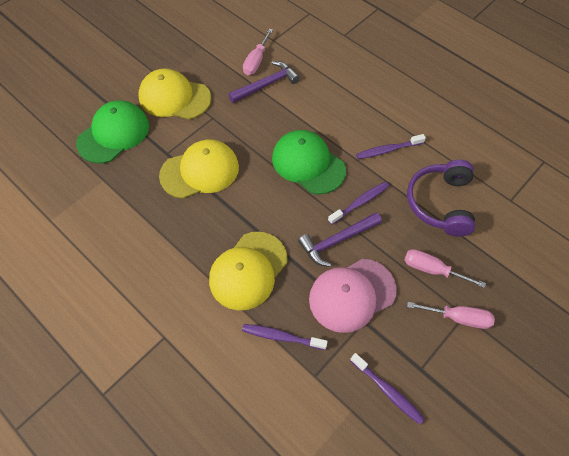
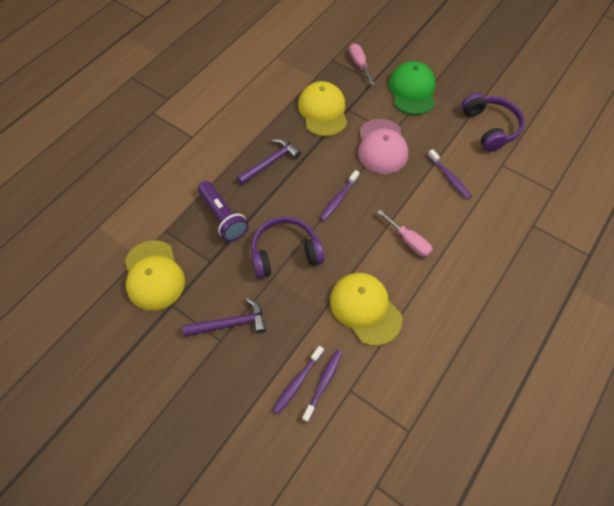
green cap: [76,100,149,163] [272,130,346,194] = 2 -> [389,61,435,115] = 1
pink screwdriver: [243,29,273,75] [404,249,486,288] [407,302,495,329] = 3 -> [349,43,375,85] [377,210,433,257] = 2
purple flashlight: none = 0 -> [198,181,248,241] = 1
purple headphones: [407,160,475,237] = 1 -> [251,216,324,278] [461,93,525,152] = 2

